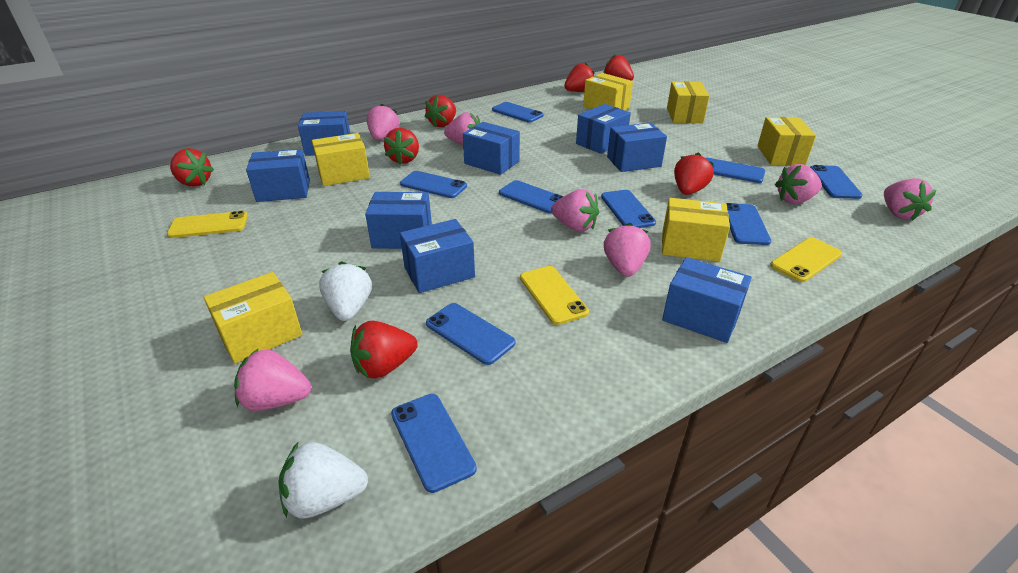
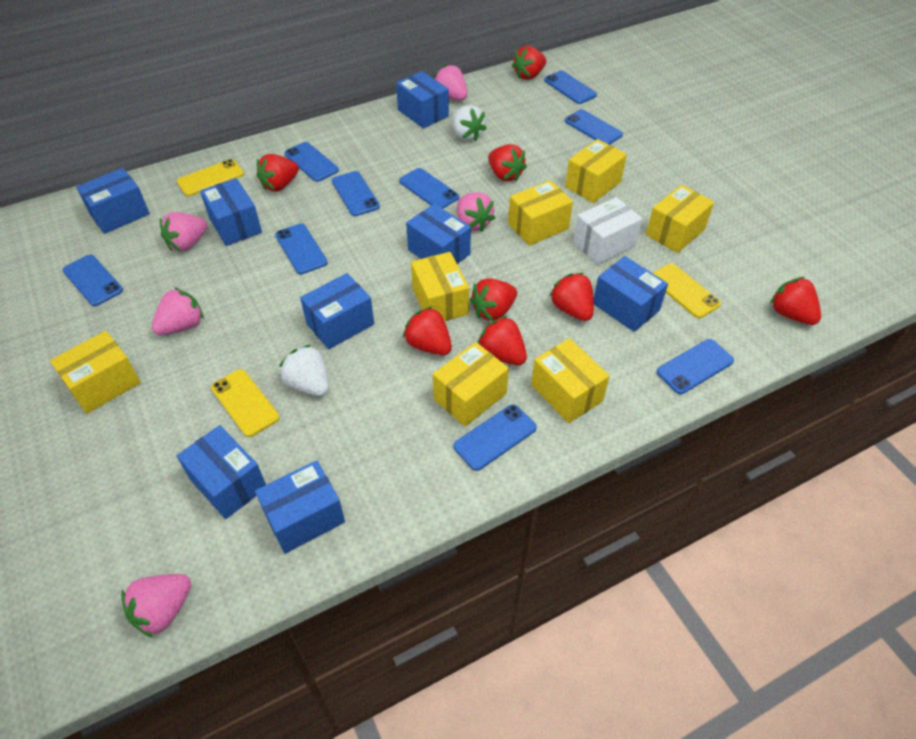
pink strawberry: [234,348,311,411] [367,103,399,140] [444,112,480,145] [551,189,599,232] [604,223,651,277] [775,164,822,204] [884,178,936,221] = 7 -> [121,574,191,638] [152,287,204,335] [160,212,207,252] [434,64,467,100] [457,192,495,232] = 5
red strawberry: [170,148,214,187] [350,321,418,379] [384,128,419,165] [425,95,456,127] [564,62,594,92] [603,54,634,81] [674,152,714,195] = 7 -> [257,154,299,191] [403,306,452,355] [470,278,517,321] [478,316,527,365] [488,144,527,181] [512,46,546,80] [549,273,594,321] [770,277,821,325] = 8
white box: none = 0 -> [573,197,642,265] = 1
yellow box: [204,272,303,364] [312,133,370,186] [583,73,633,110] [662,198,730,262] [667,81,709,123] [757,117,816,166] = 6 -> [50,331,141,414] [411,252,469,321] [433,342,509,427] [508,180,573,246] [531,338,610,423] [565,139,627,203] [646,185,714,253] = 7

